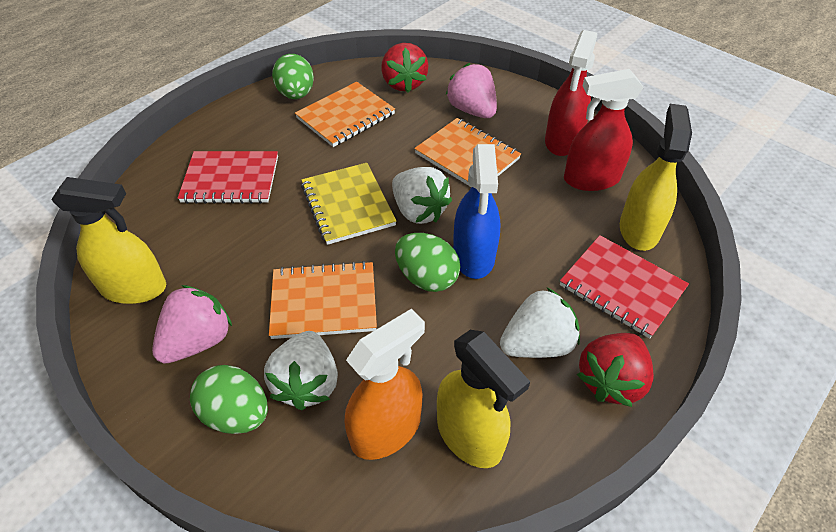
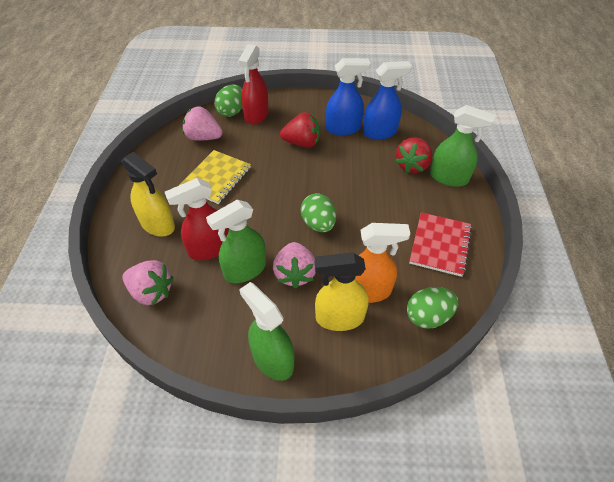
blue spray bottle: [453,144,500,279] = 1 -> [326,58,370,136] [363,61,412,140] = 2
green spray bottle: none = 0 -> [206,200,266,283] [239,282,294,381] [430,105,496,187] = 3
orange notebook: [269,261,377,339] [295,82,395,147] [414,118,521,187] = 3 -> none = 0
pink strawberry: [152,285,232,364] [446,63,497,118] = 2 -> [122,260,174,305] [182,106,223,141] [273,242,315,289] = 3
red notebook: [178,151,278,204] [560,235,689,339] = 2 -> [409,212,472,277] = 1
white strawberry: [264,331,338,410] [392,167,452,224] [500,288,580,358] = 3 -> none = 0
yellow spray bottle: [51,177,166,304] [437,330,530,468] [620,104,692,251] = 3 -> [121,152,175,237] [315,252,369,331] = 2

